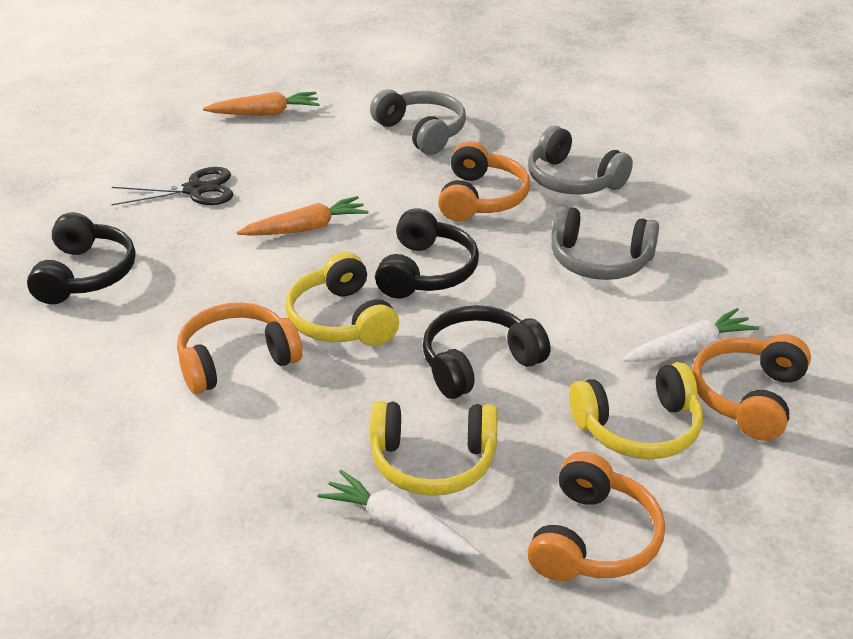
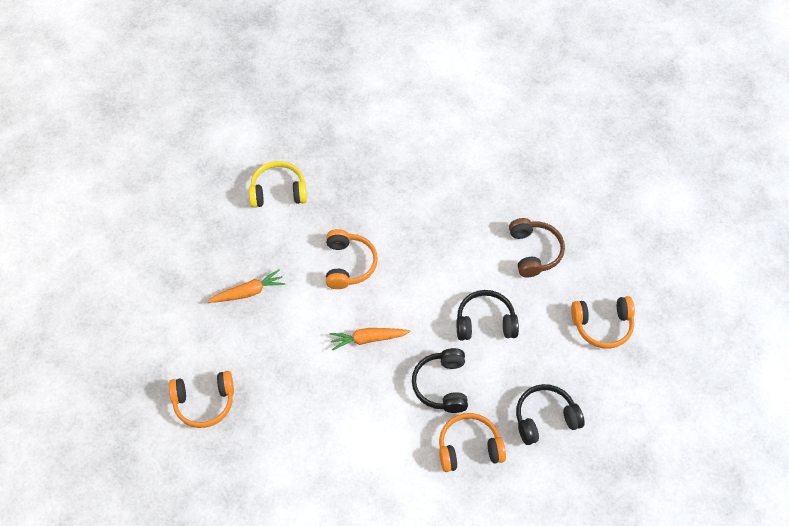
black scissors: [112,167,233,205] = 1 -> none = 0
brown headphones: none = 0 -> [509,218,565,277] = 1
grey headphones: [370,89,466,155] [528,126,633,195] [551,206,659,280] = 3 -> none = 0
white carrot: [318,470,481,556] [622,308,759,362] = 2 -> none = 0
yellow headphones: [285,252,399,346] [370,401,497,496] [569,362,703,459] = 3 -> [249,161,307,208] = 1

